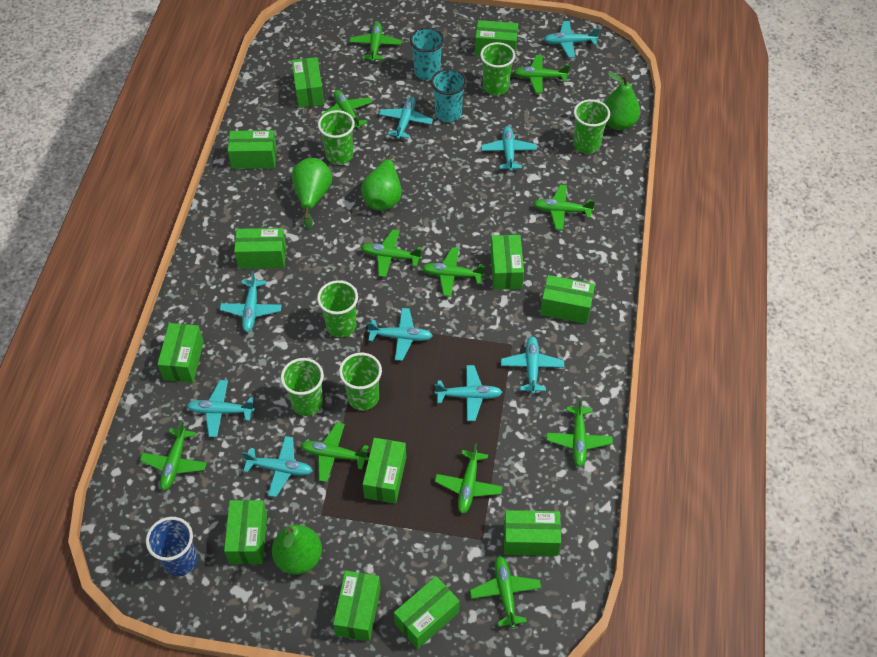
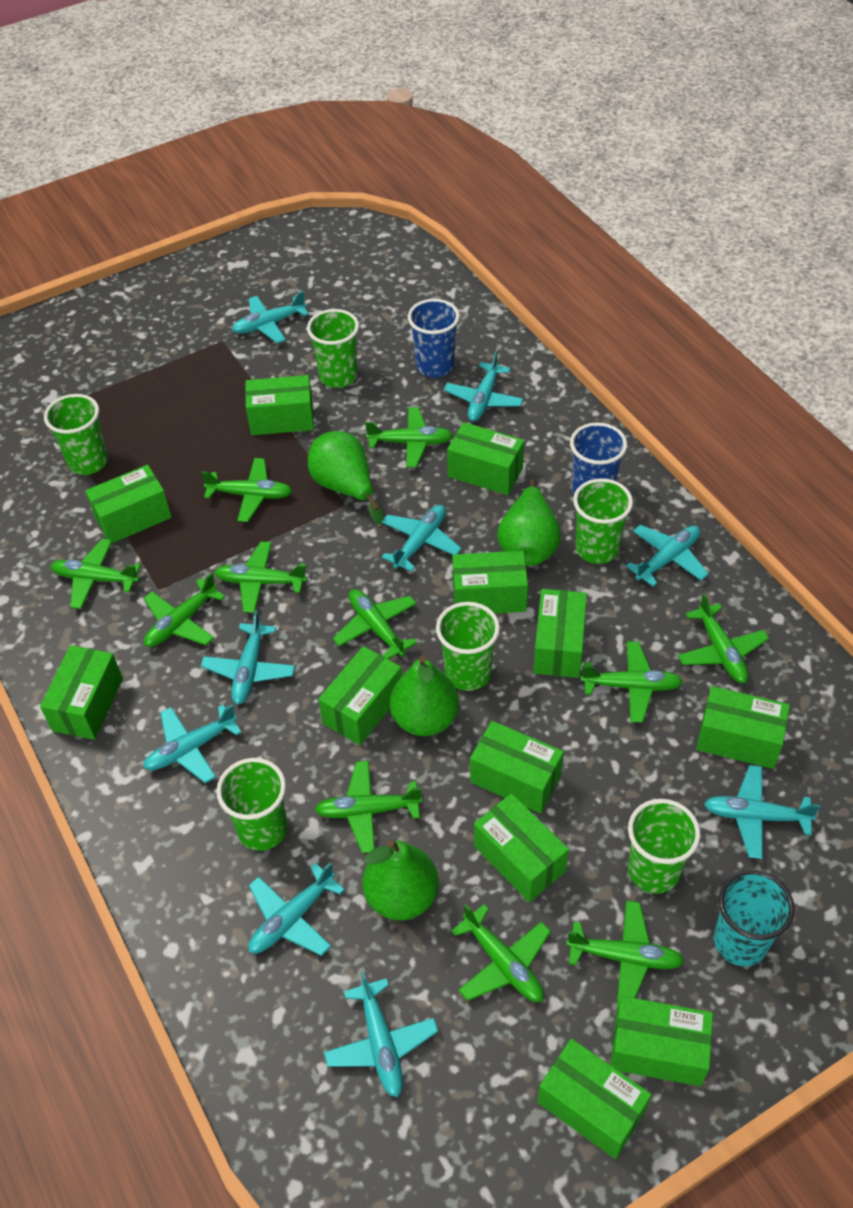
blue cup: [146,517,198,576] = 1 -> [408,299,460,377] [570,422,627,495] = 2
turquoise cup: [410,27,444,80] [431,69,467,122] = 2 -> [714,870,795,966] = 1

